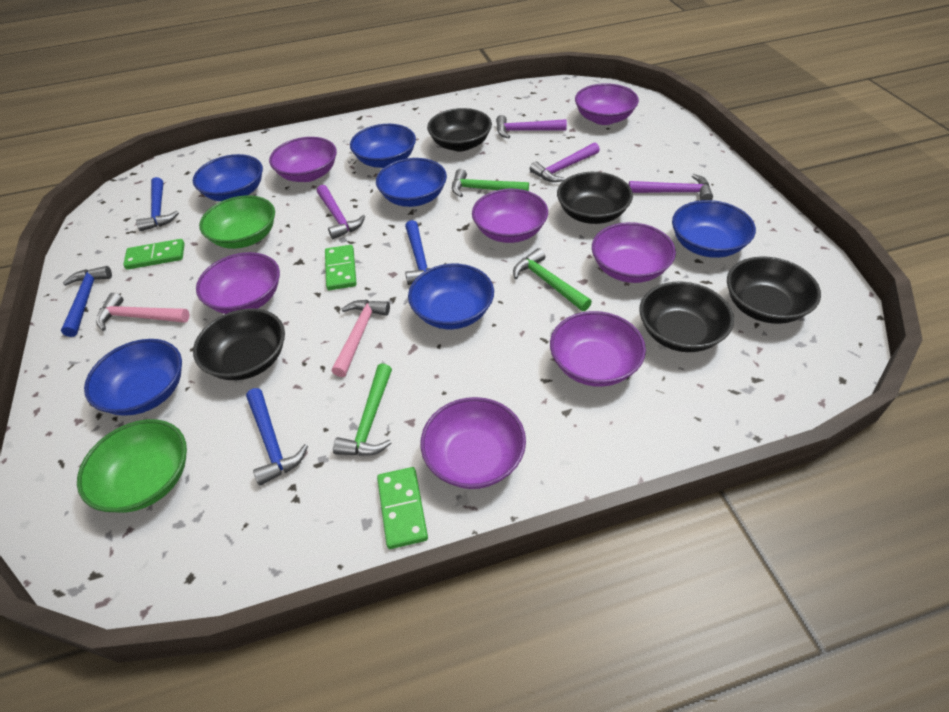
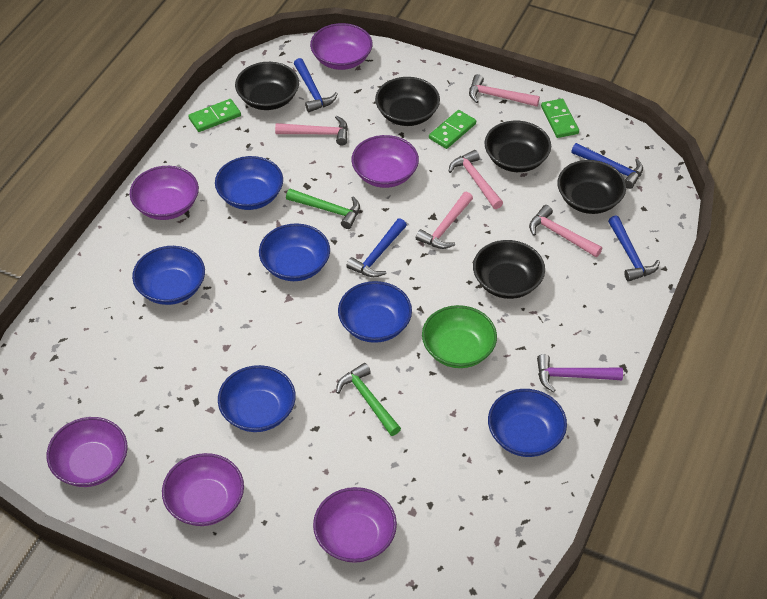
green bowl: [77,419,187,513] [199,195,275,249] = 2 -> [422,305,497,368] = 1
green hammer: [333,364,392,456] [452,169,529,197] [513,248,592,311] = 3 -> [286,189,360,229] [336,363,401,436] = 2
pink hammer: [96,293,190,331] [332,300,390,377] = 2 -> [275,116,348,146] [416,192,473,249] [448,150,503,209] [469,74,540,107] [529,205,602,257] = 5
purple bowl: [196,252,280,314] [269,137,337,182] [421,397,526,489] [472,189,548,243] [550,311,646,387] [575,83,639,125] [592,222,676,283] = 7 -> [47,417,128,487] [130,166,199,220] [162,453,244,526] [310,23,373,70] [313,487,397,563] [352,135,419,188] = 6
purple hammer: [317,185,365,239] [496,115,567,139] [530,143,600,182] [629,174,713,200] = 4 -> [537,354,623,392] = 1

